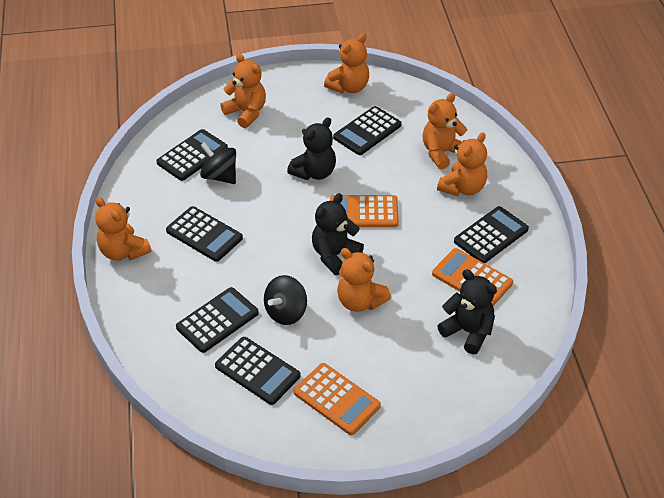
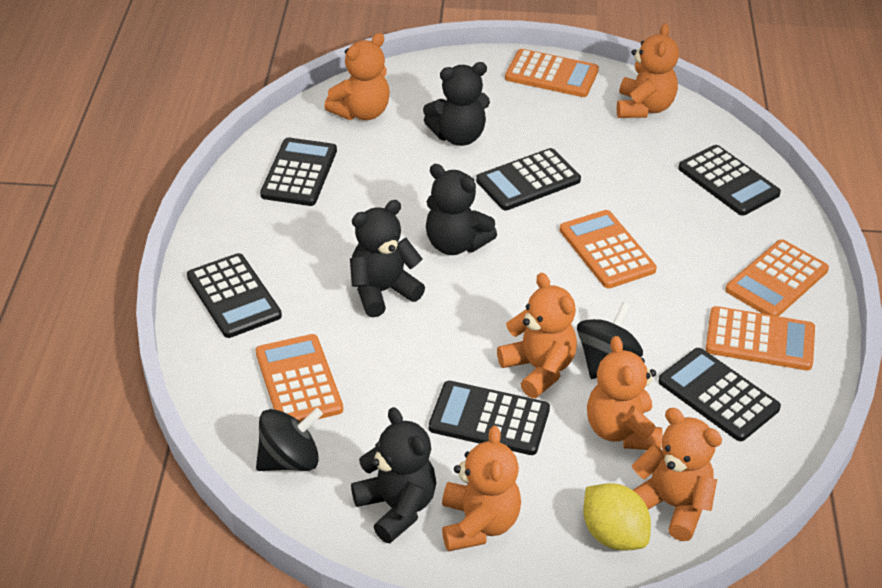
black teddy bear: [287,117,336,180] [312,193,364,275] [438,269,497,354] = 3 -> [350,200,425,318] [351,407,436,543] [423,62,490,146] [426,164,497,255] = 4
orange calculator: [294,363,381,435] [330,195,399,227] [432,248,513,306] = 3 -> [256,334,343,422] [505,49,599,97] [560,210,657,288] [706,306,815,370] [725,239,829,316] = 5
yellow lemon: none = 0 -> [583,483,651,551] = 1

